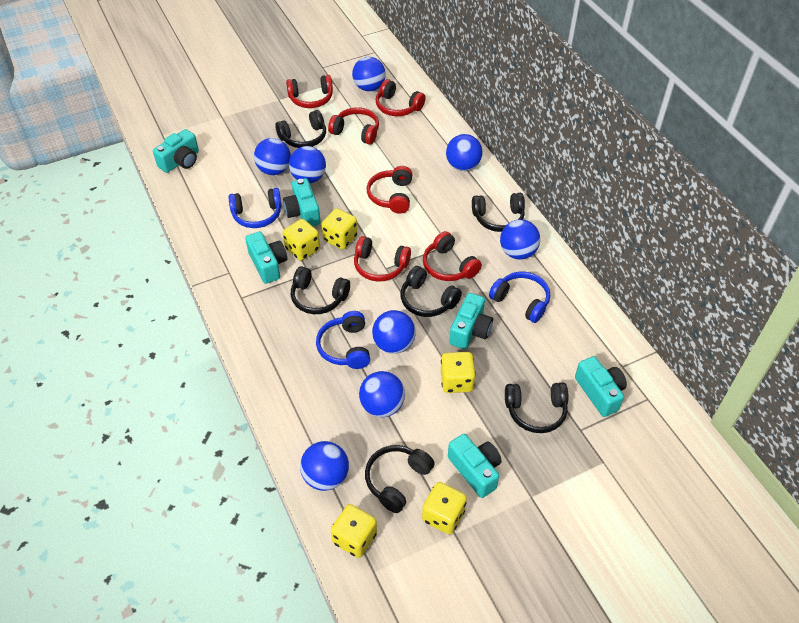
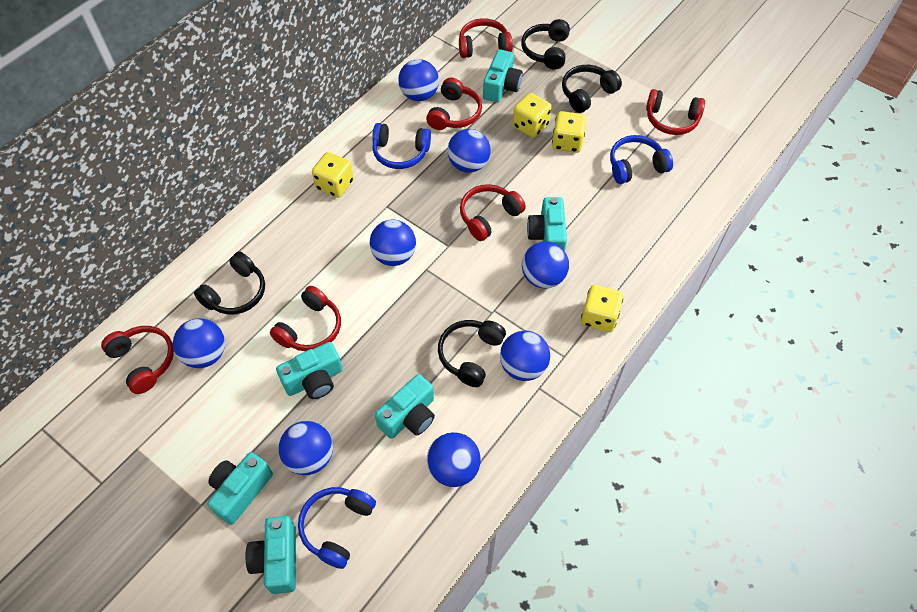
black headphones: [275,110,326,148] [291,266,350,314] [365,445,435,513] [401,266,462,317] [472,193,525,232] [505,382,569,433] = 6 -> [194,252,265,314] [438,320,506,387] [521,19,570,70] [562,65,622,113] = 4
yellow dice: [283,219,320,261] [321,209,358,249] [331,504,377,558] [422,482,467,534] [441,352,476,393] = 5 -> [312,152,353,198] [513,93,552,138] [552,111,587,153] [581,285,623,332] = 4

